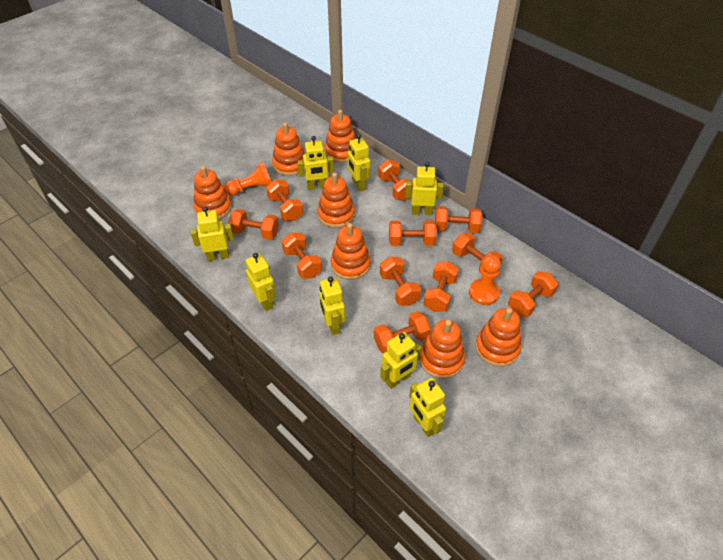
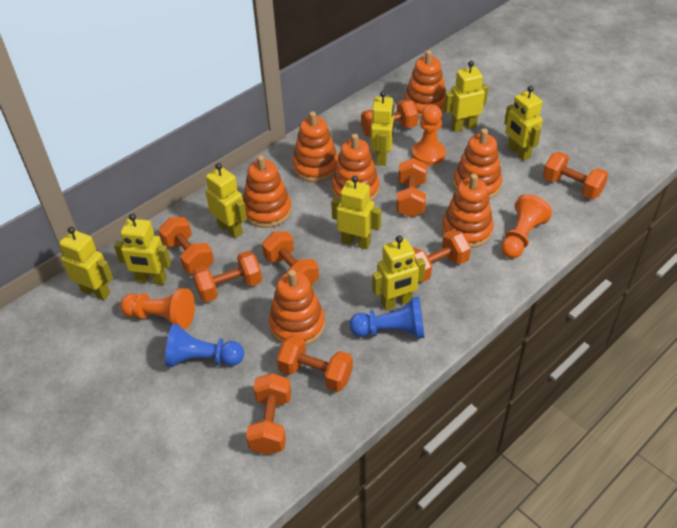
blue pawn: none = 0 -> [165,324,244,367] [349,297,425,339] = 2
orange dumbbell: [228,209,279,240] [266,179,303,221] [282,233,322,278] [374,311,431,354] [378,160,413,201] [380,256,421,306] [389,221,437,246] [424,261,459,312] [435,206,482,233] [452,232,503,272] [508,271,559,318] = 11 -> [158,217,214,274] [192,251,262,302] [246,373,291,455] [262,231,319,286] [277,335,353,392] [361,100,418,138] [396,158,427,217] [413,230,471,283] [543,152,608,199] = 9
orange pawn: [224,162,271,196] [469,255,501,305] = 2 -> [120,288,195,329] [412,104,446,166] [501,194,552,259] = 3

